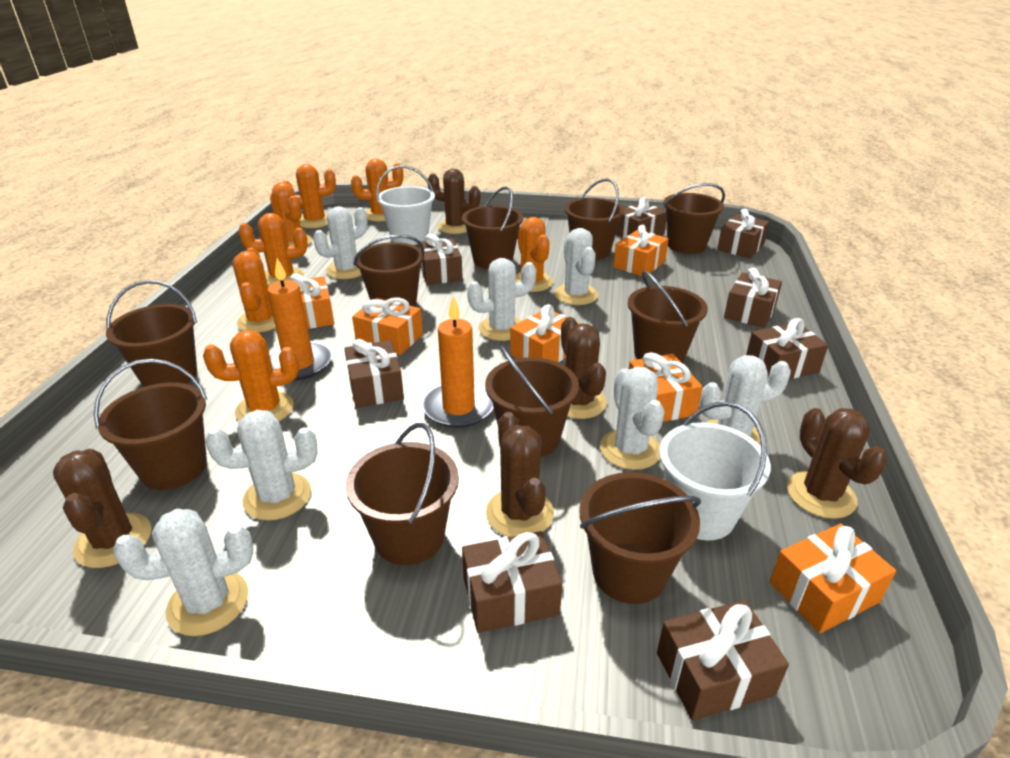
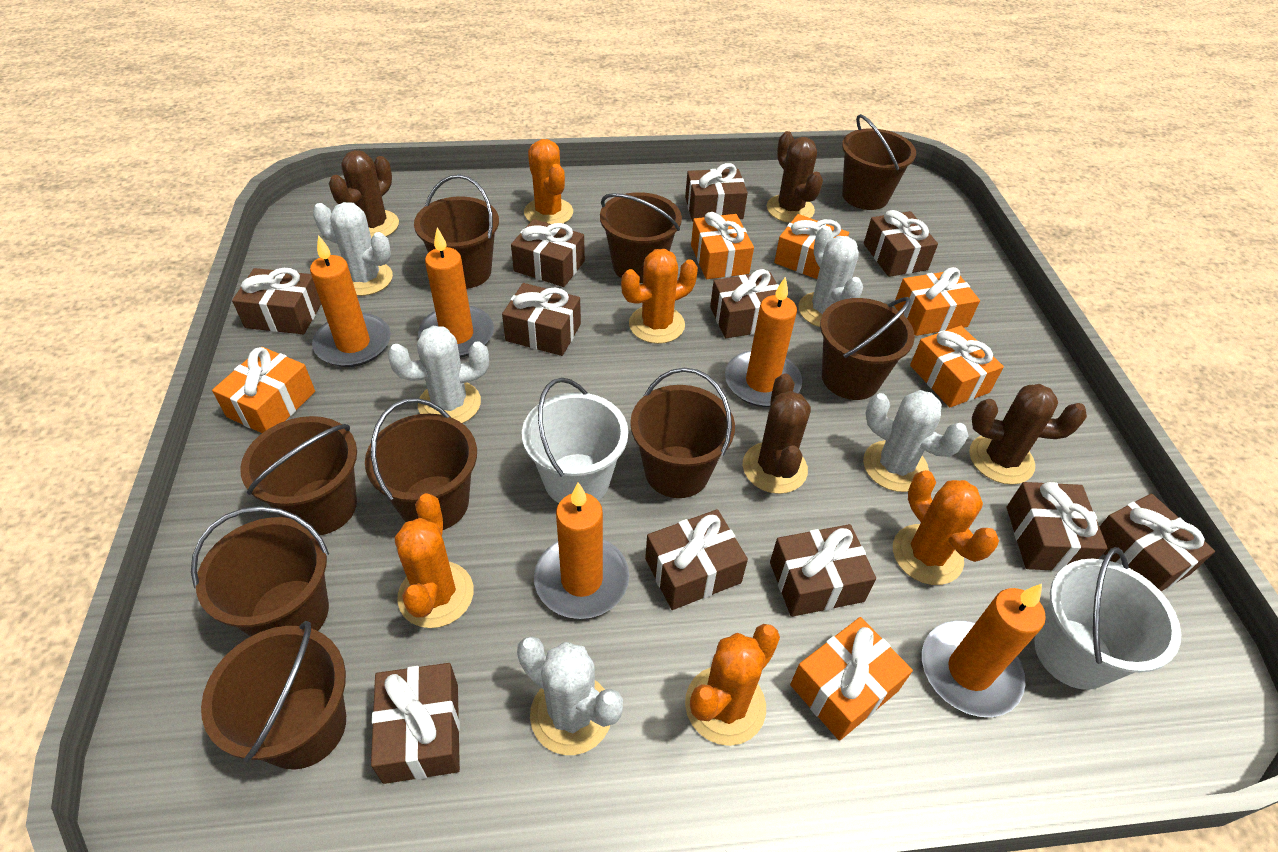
brown bucket: [93,359,207,490] [106,280,197,387] [346,423,459,565] [354,234,424,307] [462,186,523,269] [485,345,579,457] [564,178,625,260] [580,472,701,604] [628,270,708,363] [663,183,725,254] = 10 -> [191,506,329,637] [201,621,346,769] [240,416,357,535] [365,398,477,530] [414,175,499,289] [600,192,682,283] [630,368,735,498] [820,297,915,400] [842,114,916,210] = 9
brown cactus: [53,449,152,568] [428,169,480,234] [486,412,554,537] [561,317,607,419] [787,408,887,519] = 5 -> [329,150,399,238] [743,374,811,494] [767,131,823,223] [969,384,1087,485] = 4
brown gift: [344,339,404,408] [418,234,463,285] [462,531,562,633] [616,197,666,238] [657,600,789,721] [717,209,769,258] [724,268,782,328] [746,318,828,379] = 8 -> [232,268,321,334] [371,663,460,784] [502,283,581,356] [511,219,585,287] [645,509,748,610] [685,163,748,221] [710,269,779,338] [770,524,876,617] [864,210,938,277] [1007,482,1107,572] [1099,494,1215,591] = 11
orange cactus: [203,330,299,422] [233,248,276,333] [238,213,308,286] [270,182,312,245] [283,164,336,228] [351,159,403,222] [516,217,553,292] = 7 -> [395,494,474,628] [524,139,573,224] [621,249,698,344] [685,624,780,746] [893,470,999,585] = 5
orange candle: [267,258,332,381] [422,296,493,428] = 2 -> [310,235,391,367] [418,228,494,357] [534,482,629,619] [725,277,802,407] [922,584,1046,717] = 5
white cactus: [113,509,253,636] [205,410,318,521] [313,206,368,279] [467,258,537,341] [554,228,598,305] [600,367,664,470] [700,355,791,446] = 7 -> [313,202,393,296] [388,326,489,423] [517,636,623,755] [798,226,863,327] [863,390,969,492] = 5

